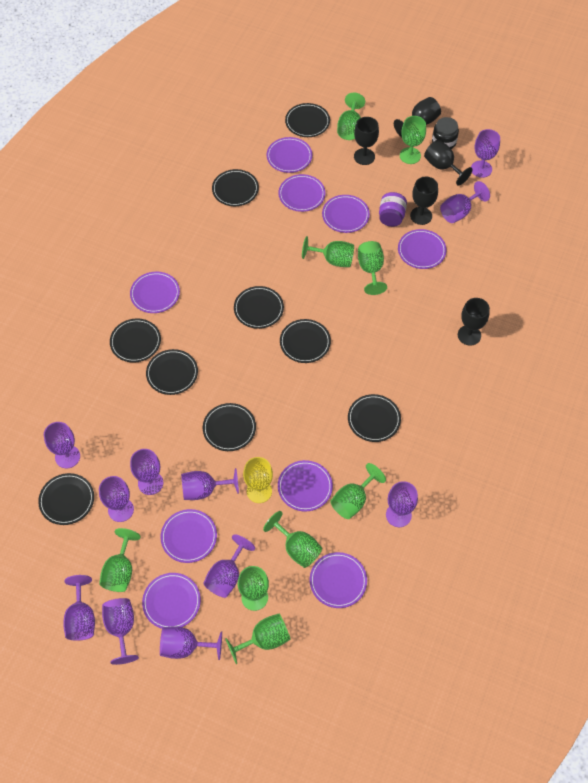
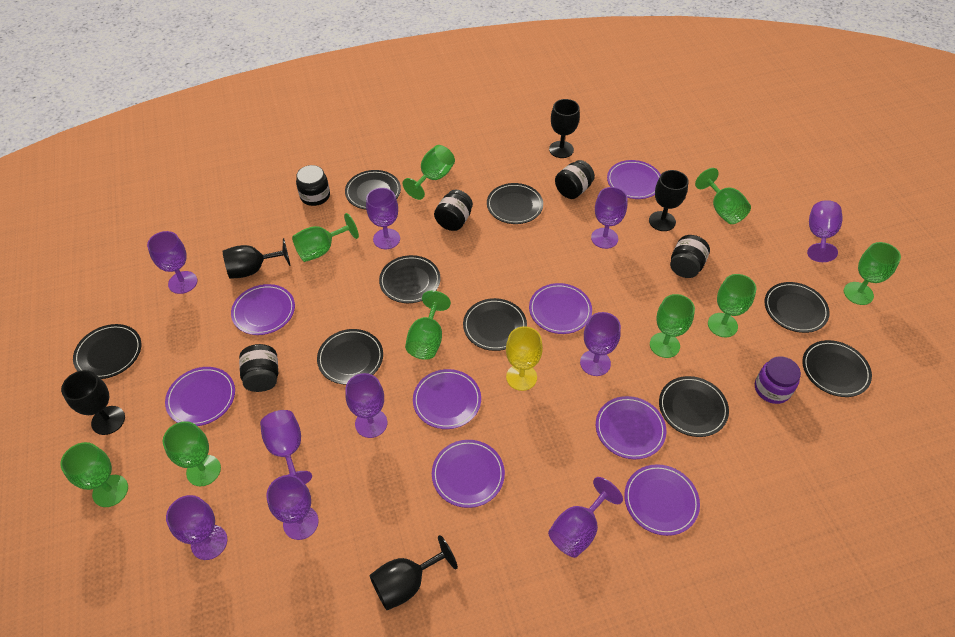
black jar: [432,117,459,149] = 1 -> [239,344,278,392] [296,165,330,206] [434,189,473,231] [555,160,595,199] [670,235,710,278] = 5
purple goblet: [44,422,80,468] [63,575,95,641] [99,476,134,522] [102,598,139,665] [130,449,163,495] [160,626,222,660] [181,468,239,500] [203,534,255,598] [386,481,418,527] [440,181,490,223] [471,129,500,178] = 11 -> [147,231,197,294] [166,495,227,560] [260,410,312,484] [266,475,319,540] [345,373,387,438] [366,188,400,249] [548,477,623,558] [580,312,621,376] [591,187,628,249] [807,200,843,262] = 10
purple plate: [130,272,180,313] [142,573,201,629] [160,509,217,563] [266,137,312,173] [278,174,325,212] [278,460,333,511] [310,552,367,608] [322,195,370,233] [398,229,446,269] = 9 -> [165,367,235,426] [231,284,295,335] [413,369,481,429] [432,440,505,508] [529,283,592,334] [596,396,666,459] [607,160,661,199] [624,464,700,536] = 8

